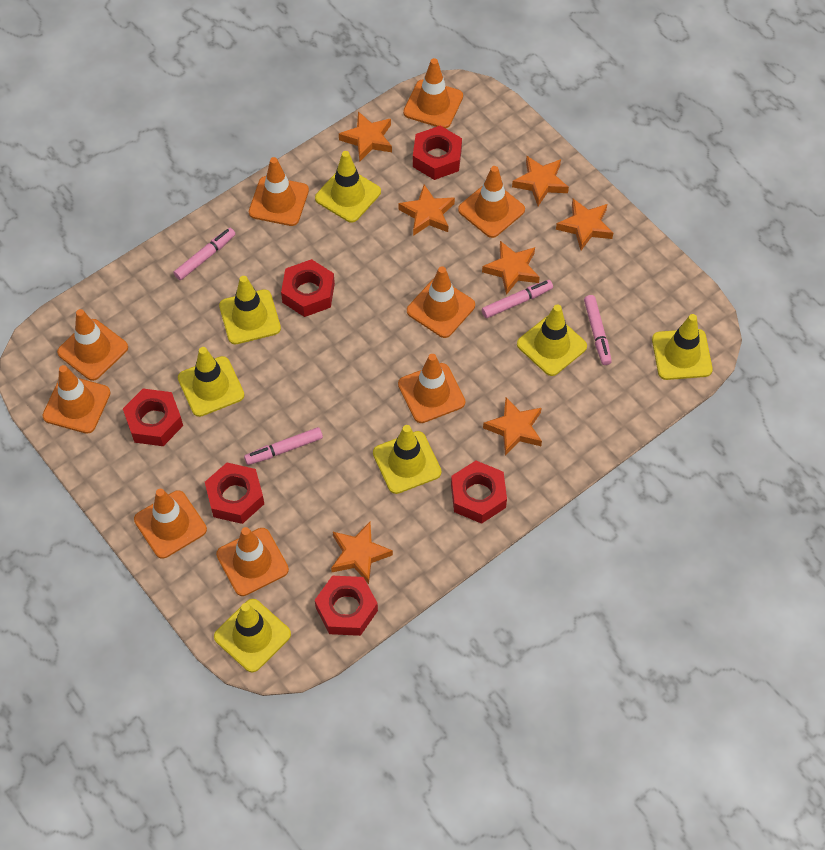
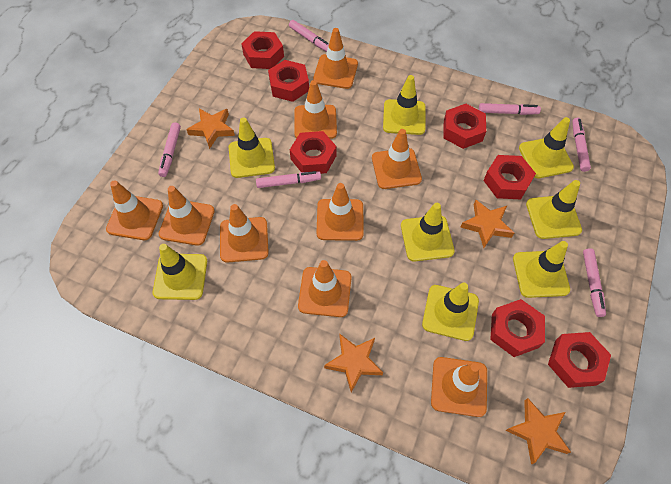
orange star: [331,522,393,584] [339,111,392,161] [398,184,455,236] [482,241,540,295] [483,397,542,456] [512,156,569,206] [556,199,613,250] = 7 -> [186,109,235,149] [324,334,383,393] [460,200,514,248] [505,398,571,464] = 4
pink marker: [174,228,235,280] [244,427,323,465] [482,280,553,318] [584,295,612,365] = 4 -> [158,122,181,177] [256,171,321,188] [289,20,329,52] [479,103,541,115] [572,118,591,172] [583,248,606,317] = 6
red nut: [123,389,183,446] [205,463,264,524] [281,259,335,317] [315,576,378,636] [413,126,462,180] [451,461,507,524] = 6 -> [241,31,284,69] [268,60,309,102] [290,131,337,174] [443,104,486,149] [483,155,536,199] [490,299,545,357] [548,332,611,388] = 7
yellow traffic cone: [178,347,244,417] [214,599,291,673] [219,276,281,344] [315,151,381,223] [373,425,441,494] [517,304,587,376] [652,314,713,380] = 7 -> [153,244,207,300] [229,117,275,178] [383,75,426,135] [401,203,455,261] [422,282,479,341] [513,241,570,298] [519,117,574,178] [526,180,582,239] = 8

